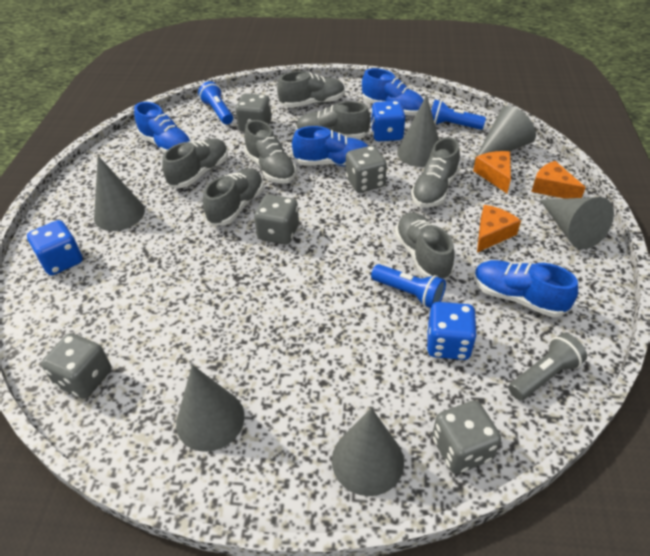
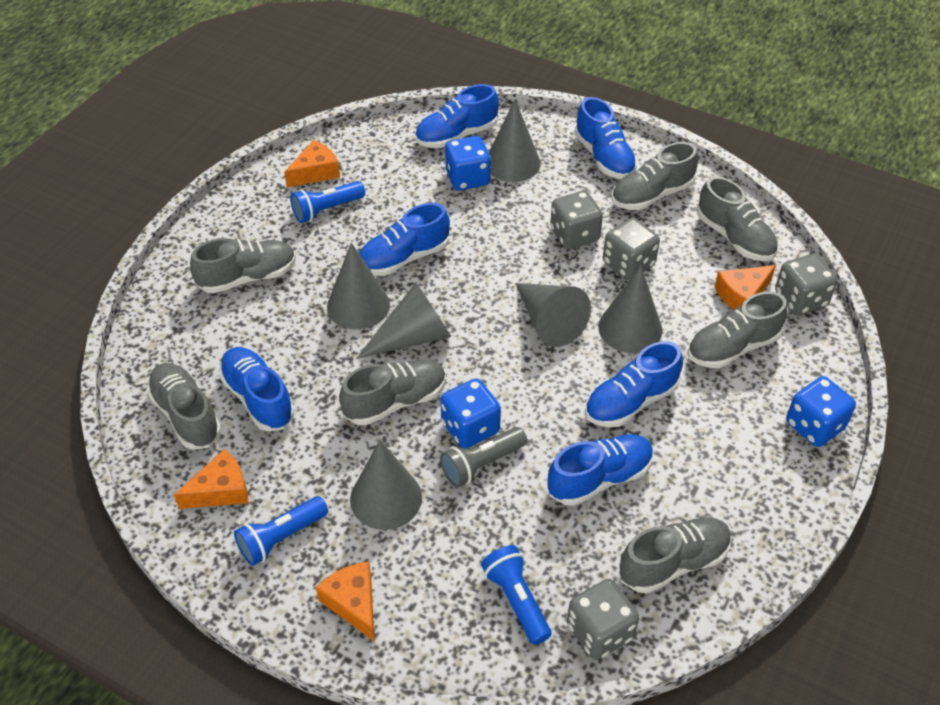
blue shoe: [134,102,192,153] [292,126,368,166] [362,68,424,116] [474,260,578,317] = 4 -> [219,347,295,432] [359,203,450,276] [415,84,499,148] [547,434,654,506] [575,97,637,179] [585,341,683,427] = 6
grey dice: [41,333,111,399] [235,93,272,132] [254,194,299,244] [346,146,387,193] [432,400,501,474] = 5 -> [550,191,603,249] [567,579,639,660] [603,218,660,280] [775,254,837,315] = 4
orange cheese: [473,151,511,193] [477,205,521,253] [531,161,586,199] = 3 -> [174,449,248,509] [284,140,340,187] [316,561,375,642] [714,265,776,310] = 4

